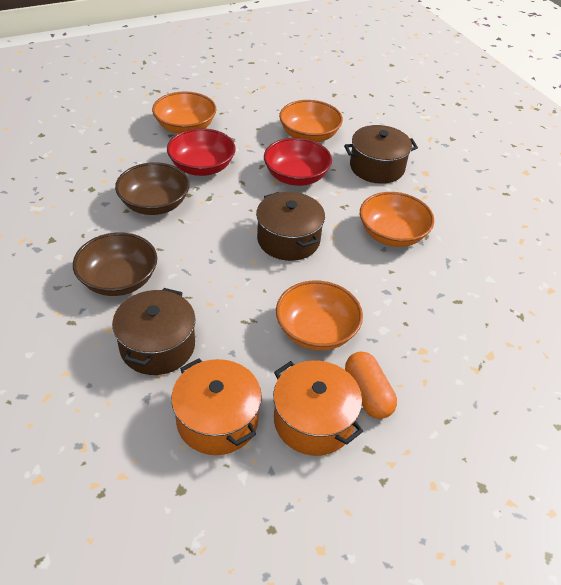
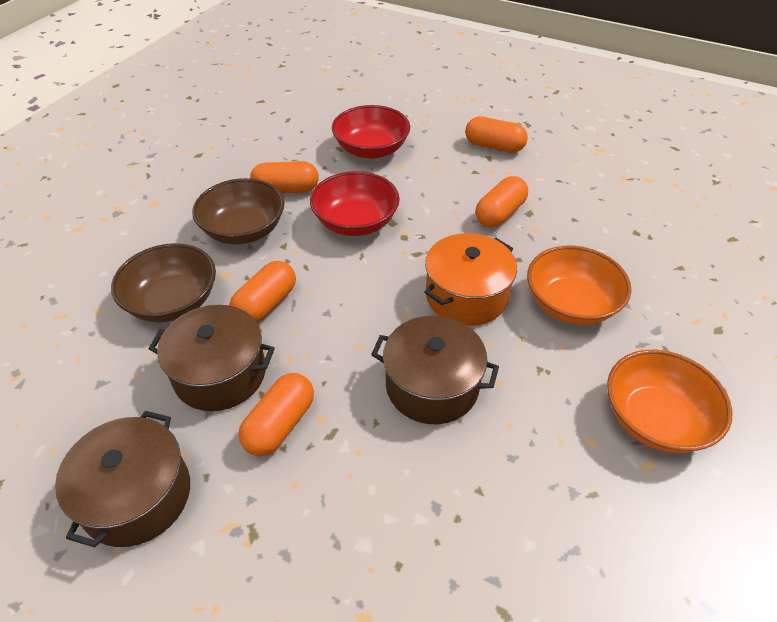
orange bowl: [152,91,217,134] [276,280,363,351] [279,100,343,142] [360,192,434,247] = 4 -> [527,246,632,325] [607,350,733,453] = 2
orange capsule: [345,352,397,419] = 1 -> [229,261,296,323] [238,373,314,456] [250,161,319,194] [465,116,528,153] [475,176,528,227] = 5
orange pot: [171,359,262,455] [273,361,363,456] = 2 -> [424,233,517,326] = 1

